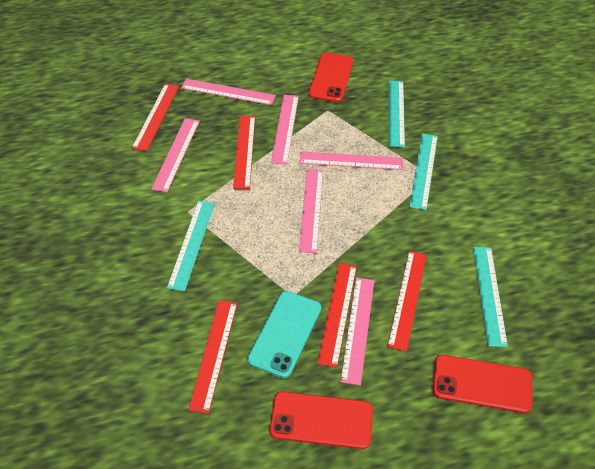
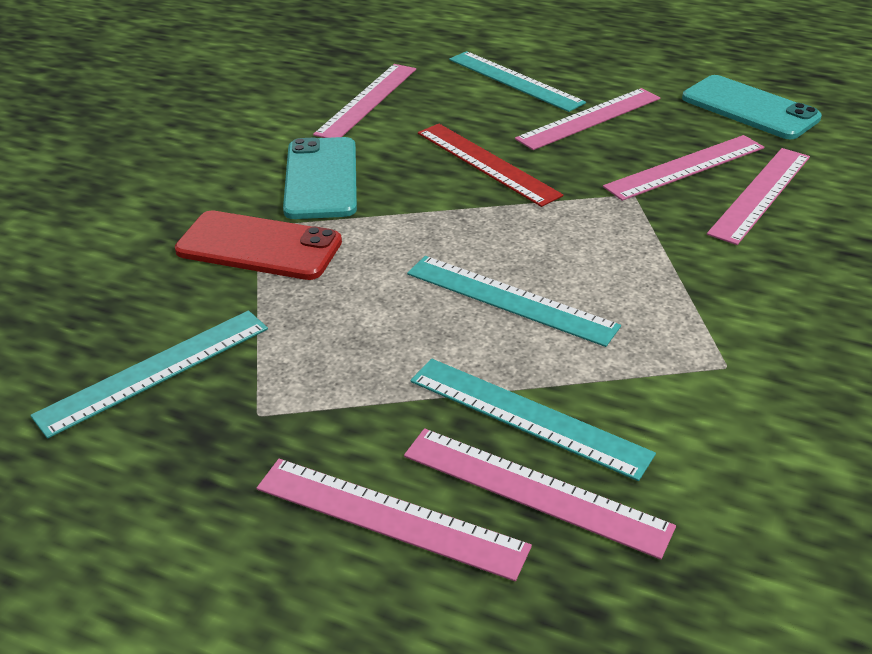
red phone: [269,391,373,449] [308,52,354,102] [432,355,532,413] = 3 -> [175,211,342,280] = 1
red ruler: [132,84,179,151] [188,300,238,414] [233,116,255,189] [317,263,357,368] [387,251,427,352] = 5 -> [418,124,563,207] = 1
turquoise phone: [247,291,321,378] = 1 -> [283,137,357,219] [682,75,822,139] = 2

